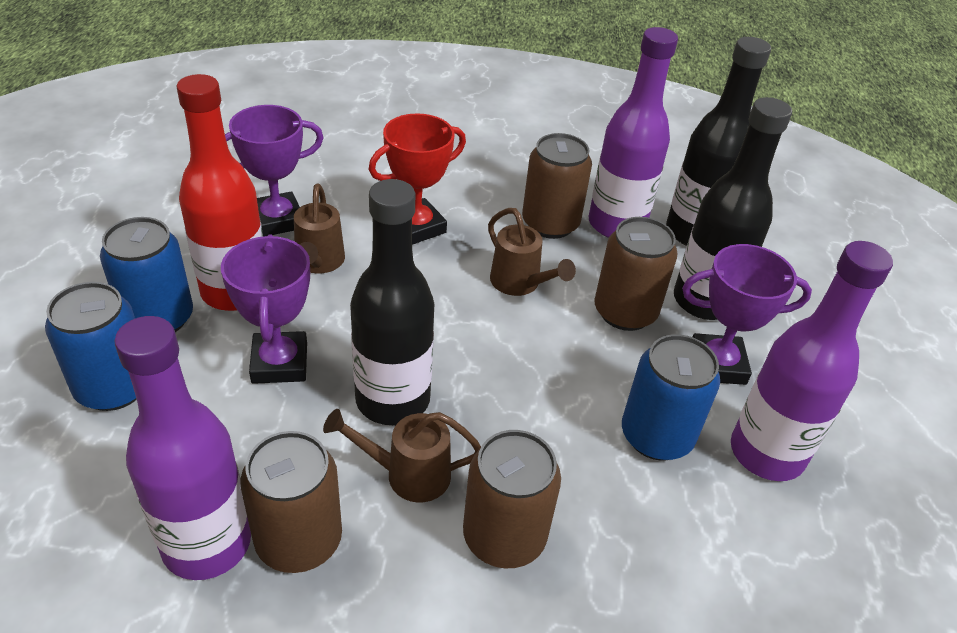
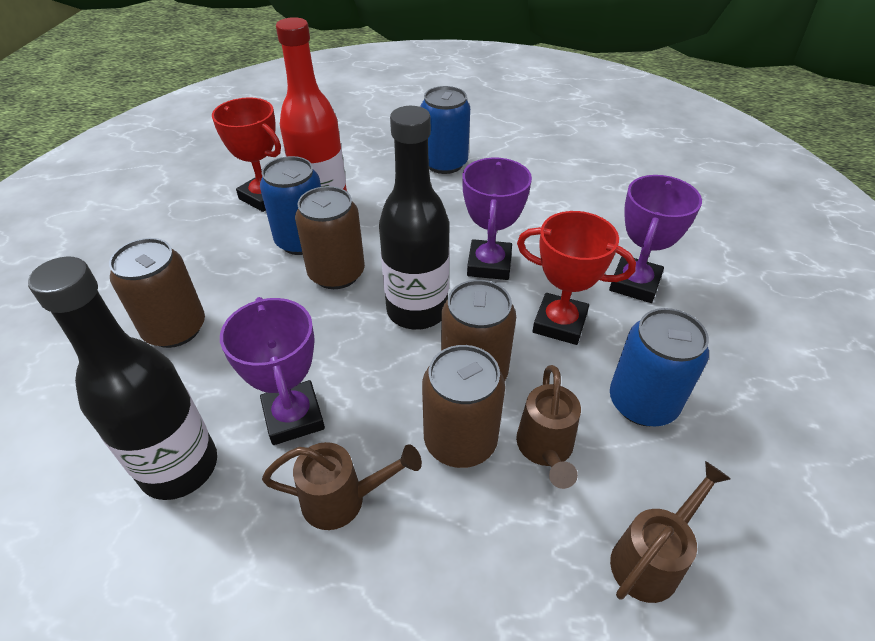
black bottle: [350,179,434,425] [666,37,771,246] [674,97,792,320] = 3 -> [28,257,217,500] [379,106,449,330] = 2
purple bottle: [114,316,251,580] [589,27,678,238] [731,241,893,481] = 3 -> none = 0
red trophy: [368,113,466,245] = 1 -> [212,97,281,212] [517,211,636,345] = 2

